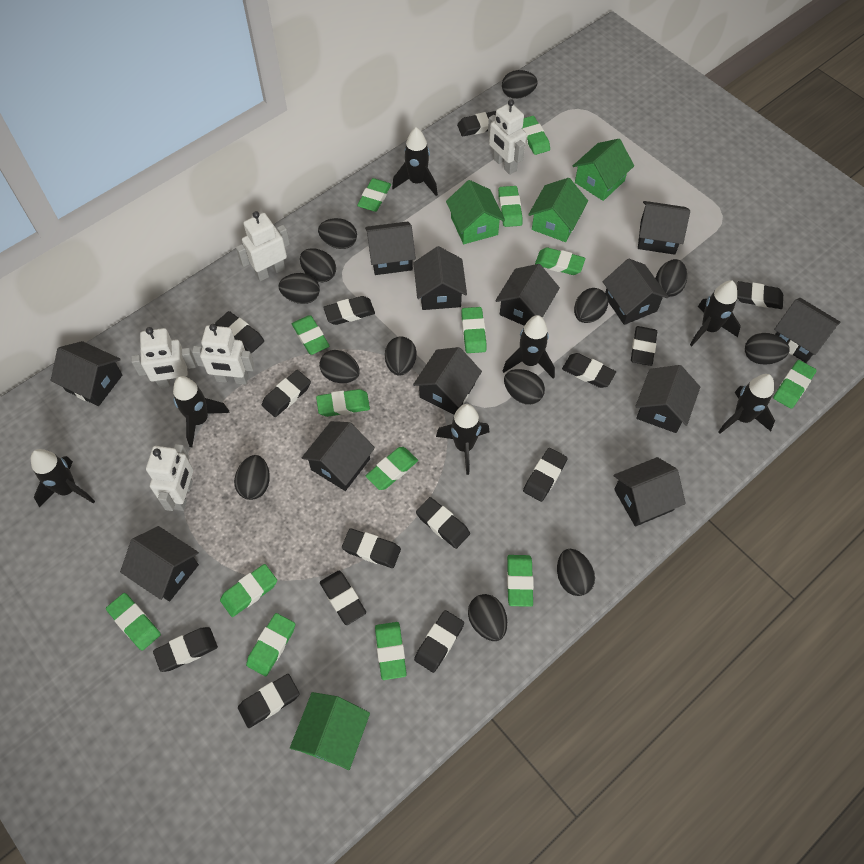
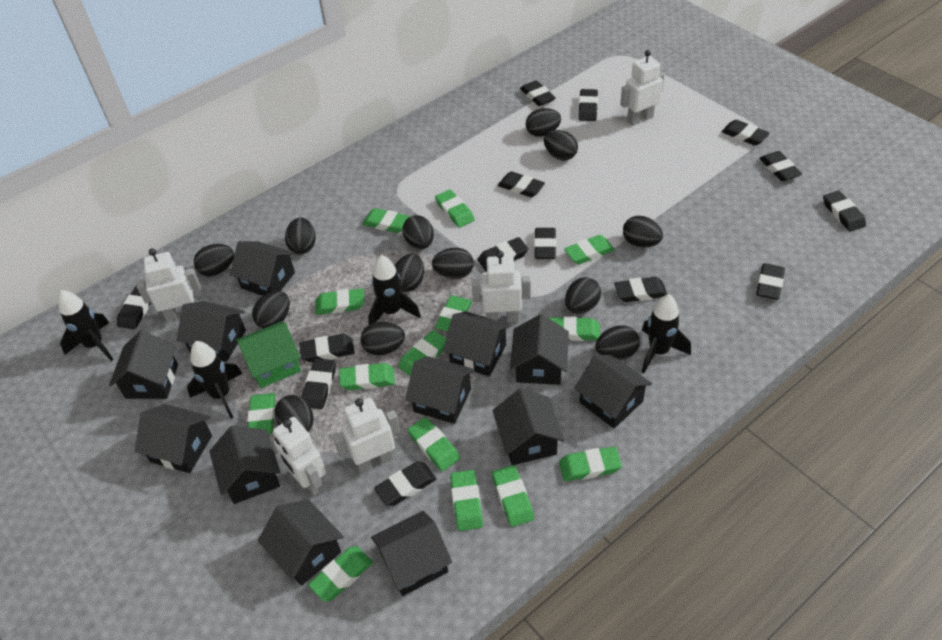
black rocket: [31,449,95,507] [173,376,230,447] [392,127,438,196] [436,404,490,475] [503,315,555,378] [690,280,741,346] [718,374,775,434] = 7 -> [58,290,114,361] [187,341,243,419] [368,255,421,325] [642,294,691,373] = 4
green house: [290,692,370,770] [446,180,505,244] [528,178,588,242] [573,139,634,201] = 4 -> [236,321,301,388] = 1

